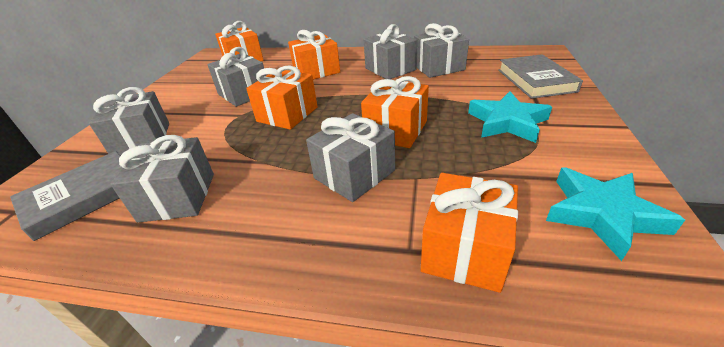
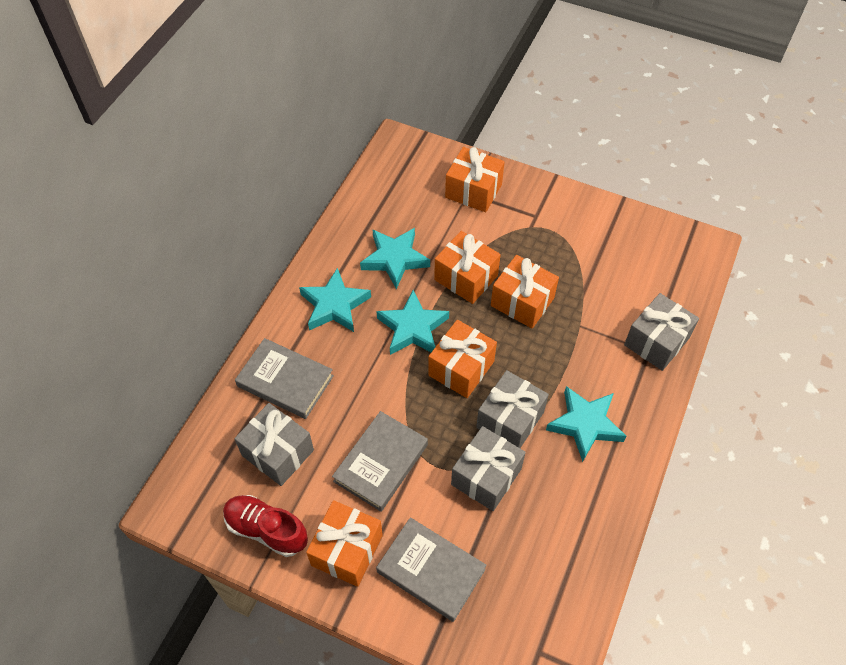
grey book: [10,151,122,241] [498,54,583,99] = 2 -> [235,338,334,419] [332,411,428,511] [376,517,486,622] = 3
grey gift: [89,87,169,156] [110,135,214,223] [207,47,266,107] [306,113,395,202] [364,24,417,79] [414,23,469,78] = 6 -> [234,403,314,486] [451,426,526,511] [476,370,549,448] [624,293,699,371] = 4
red shoe: none = 0 -> [223,495,308,557] = 1
turquoise star: [468,91,552,143] [546,167,685,261] = 2 -> [299,268,371,332] [360,228,430,289] [376,290,449,355] [546,386,627,462] = 4

